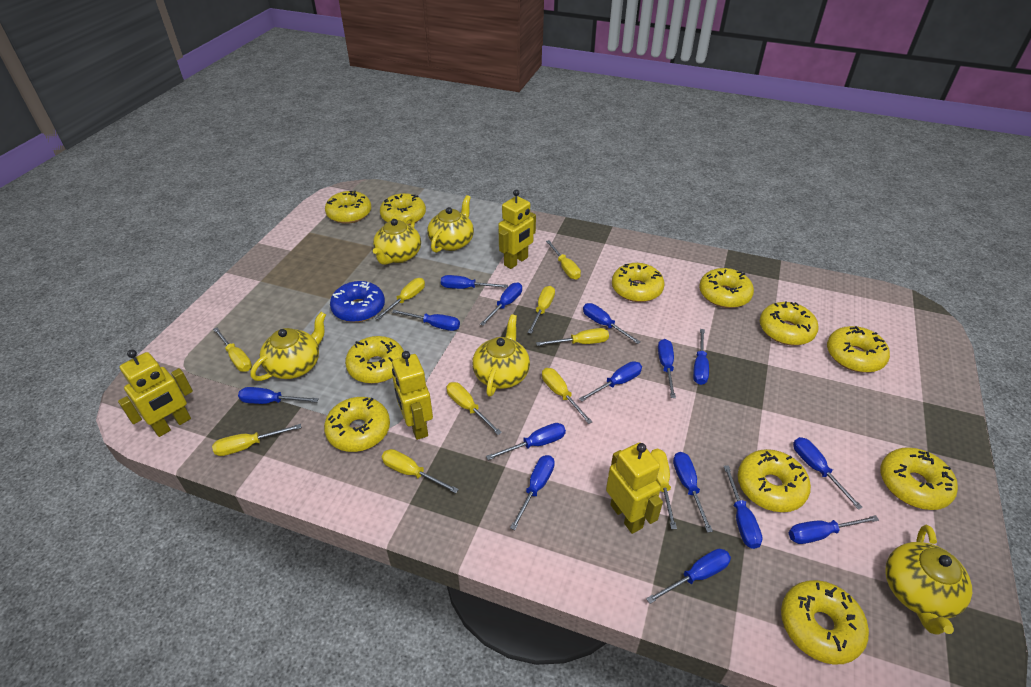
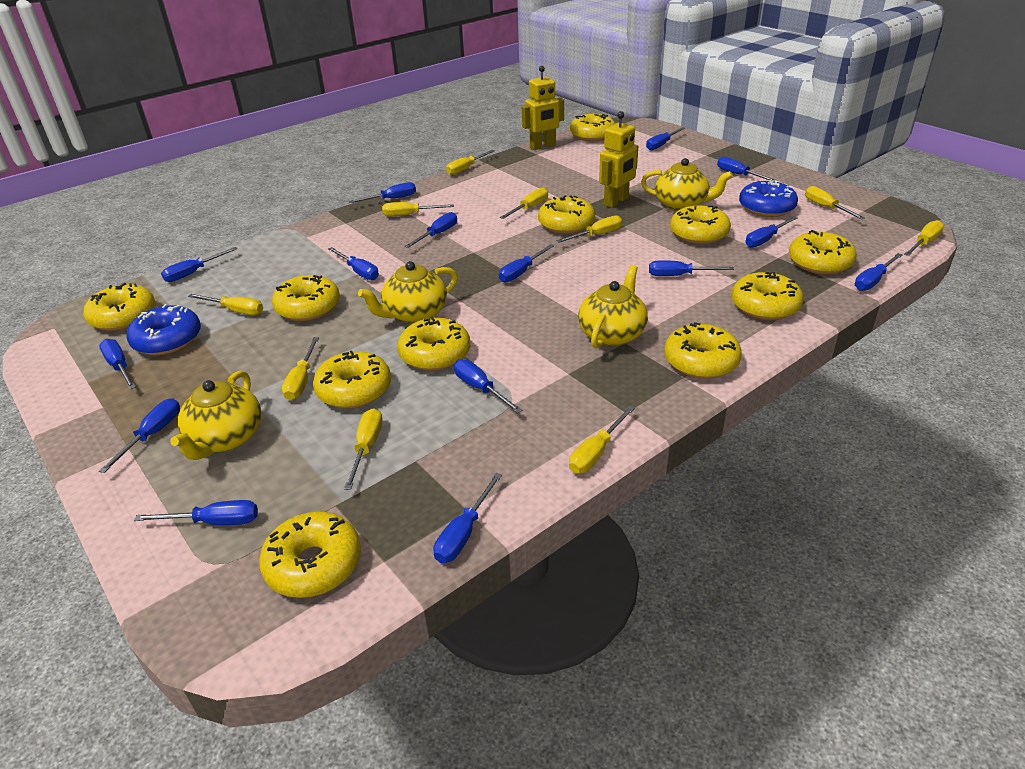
blue donut: [330,281,385,322] = 1 -> [126,304,201,355] [739,180,798,217] = 2
yellow robot: [118,350,193,437] [392,351,433,440] [498,190,536,269] [606,443,663,534] = 4 -> [522,66,564,150] [599,111,638,208] = 2
yellow teapot: [250,312,326,381] [373,216,421,265] [427,195,474,253] [472,314,530,397] [885,525,972,635] = 5 -> [170,371,262,460] [358,261,458,323] [578,265,648,349] [641,158,733,211] = 4

